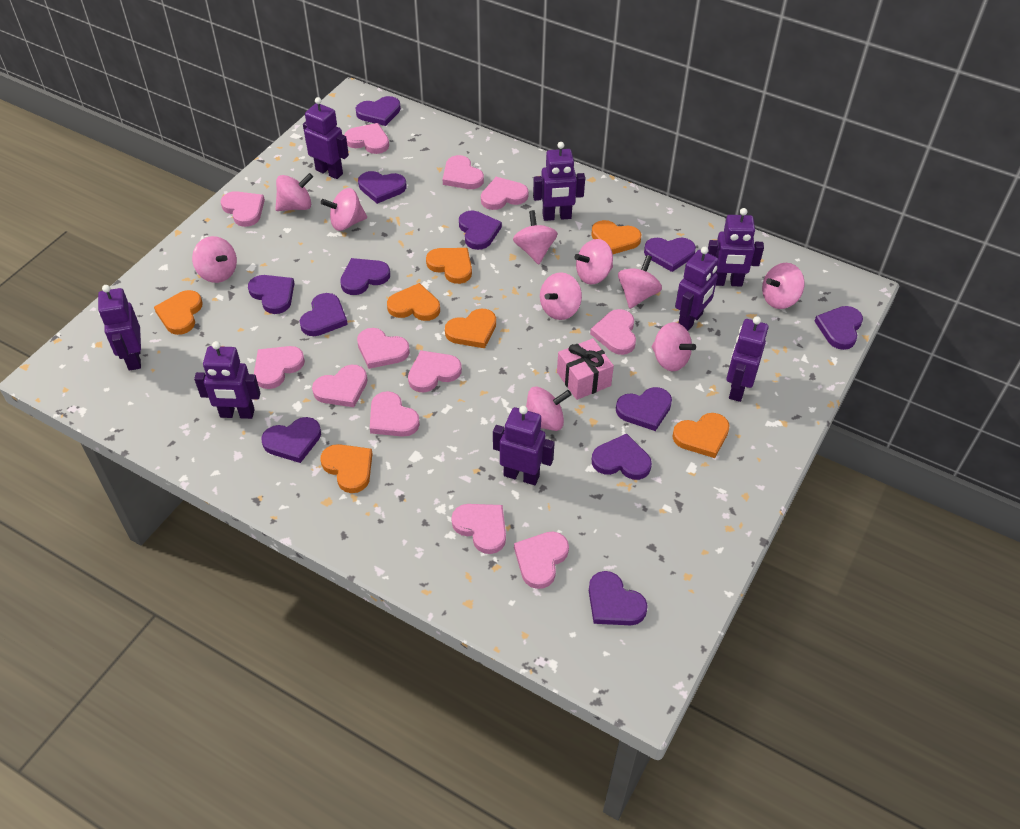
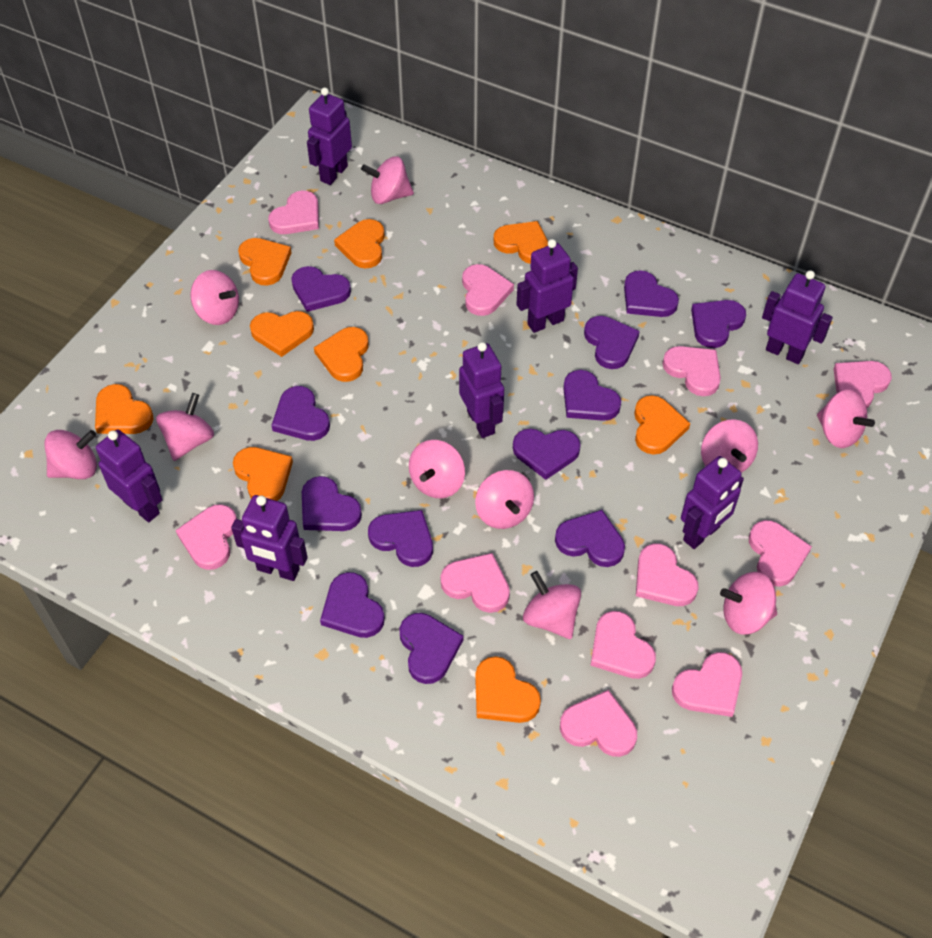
orange heart: [154,290,203,335] [321,444,373,493] [387,283,440,321] [426,248,472,284] [445,308,496,348] [591,220,642,254] [672,413,730,458] = 7 -> [95,384,154,434] [233,447,293,501] [238,238,292,286] [250,311,314,357] [314,327,369,382] [334,219,385,268] [475,656,541,723] [494,221,548,264] [634,395,690,455] = 9
pink gift: [557,338,614,400] = 1 -> none = 0
pink heart: [221,191,265,227] [254,346,305,389] [312,365,368,407] [344,123,389,154] [357,328,410,369] [370,391,420,437] [408,350,462,392] [443,155,484,189] [451,504,506,554] [481,177,529,210] [514,532,569,589] [590,309,636,355] = 12 -> [176,504,237,570] [268,191,319,234] [440,553,510,613] [462,264,514,316] [560,690,637,757] [590,611,656,679] [636,544,699,606] [663,346,721,396] [672,652,742,717] [749,520,812,587] [834,361,892,408] = 11
purple robot: [98,285,141,371] [194,341,260,419] [303,97,349,179] [493,406,555,485] [533,142,585,221] [675,247,718,331] [708,208,764,286] [726,316,769,402] = 8 -> [96,429,163,522] [231,495,308,581] [307,87,352,185] [459,342,504,438] [516,239,578,333] [681,456,744,549] [762,270,833,364] = 7

